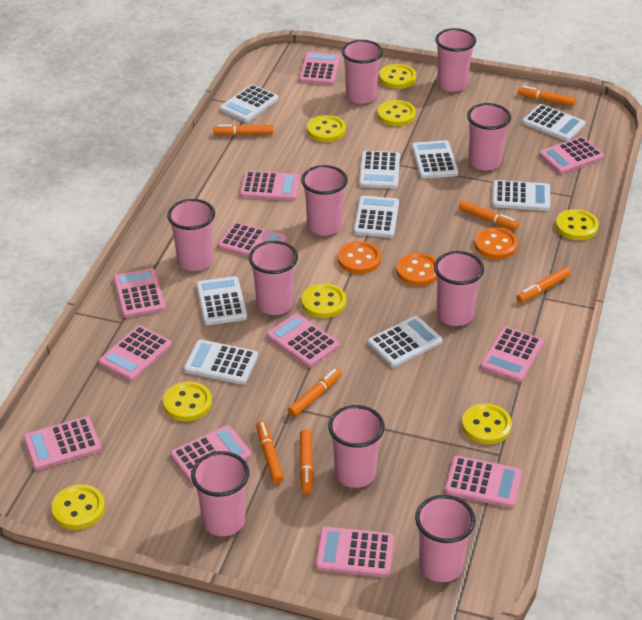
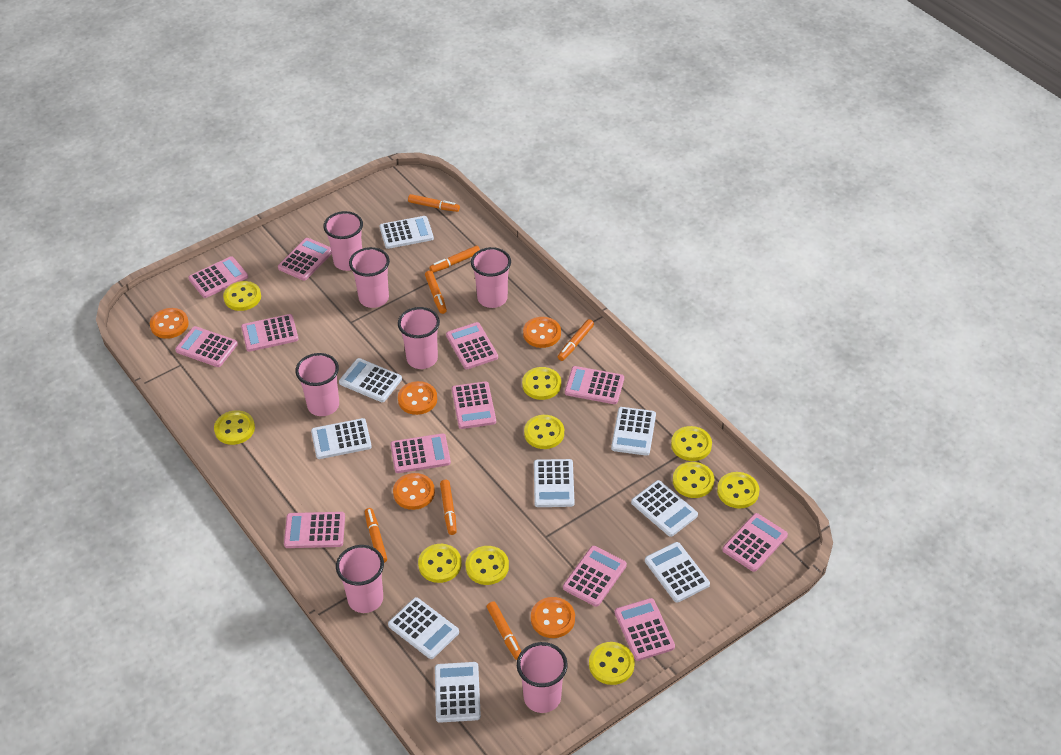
orange button: [338,241,381,274] [396,253,437,286] [474,227,518,259] = 3 -> [150,308,189,339] [393,473,435,510] [398,381,437,415] [523,317,561,348] [531,597,575,638] = 5
pink cup: [167,199,215,271] [191,451,249,536] [249,241,298,315] [301,165,348,236] [328,405,385,488] [342,40,383,104] [415,495,475,582] [434,251,484,326] [435,28,476,92] [467,103,511,171] = 10 -> [295,353,339,416] [323,211,363,271] [336,545,384,613] [349,247,390,308] [398,307,440,369] [471,247,511,308] [517,642,568,713] = 7
yellow button: [51,484,105,530] [163,381,212,421] [301,283,346,318] [307,115,346,142] [377,100,416,126] [379,64,416,89] [462,403,512,444] [555,209,599,240] = 8 -> [214,410,255,445] [223,281,261,311] [418,544,462,583] [466,546,509,585] [522,367,561,400] [524,415,564,449] [589,642,635,685] [671,426,712,461] [673,462,714,498] [717,472,759,509] = 10

